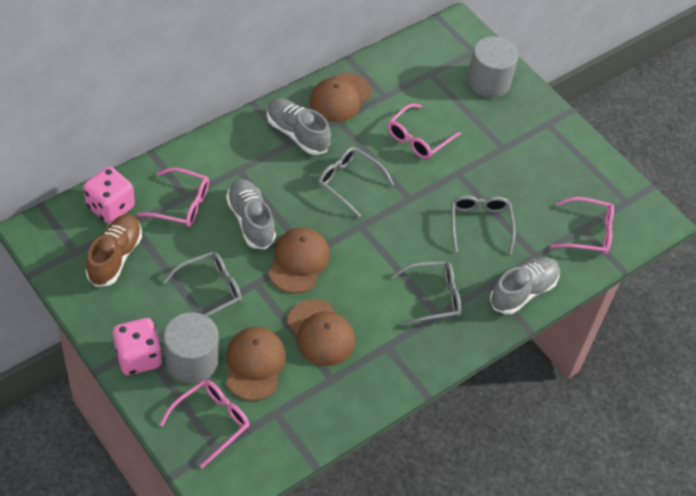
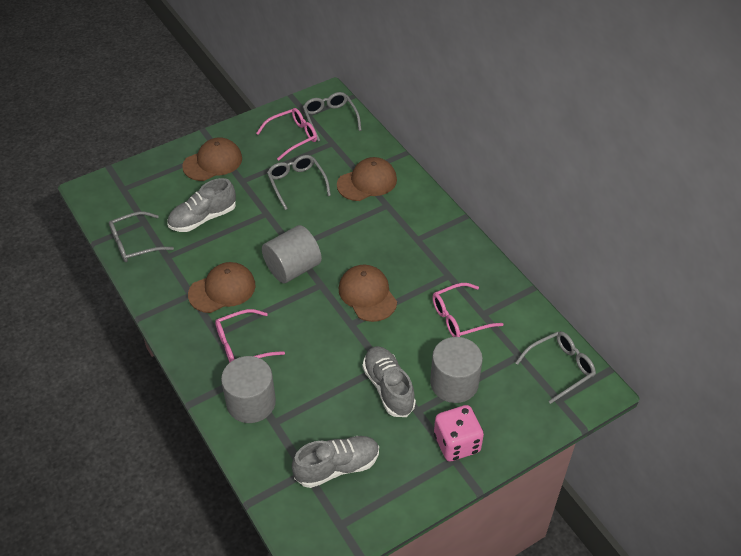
brown shoe: [86,214,142,287] = 1 -> none = 0
grey cylinder: [164,312,219,384] [467,37,518,98] = 2 -> [221,356,276,423] [262,225,322,283] [430,337,483,403] = 3
pink dice: [83,167,135,224] [113,318,162,375] = 2 -> [434,405,484,461] = 1
pink glasses: [136,168,209,227] [160,380,250,468] [388,104,461,159] [551,197,614,255] = 4 -> [215,309,285,363] [256,108,317,161] [432,283,503,337] = 3

